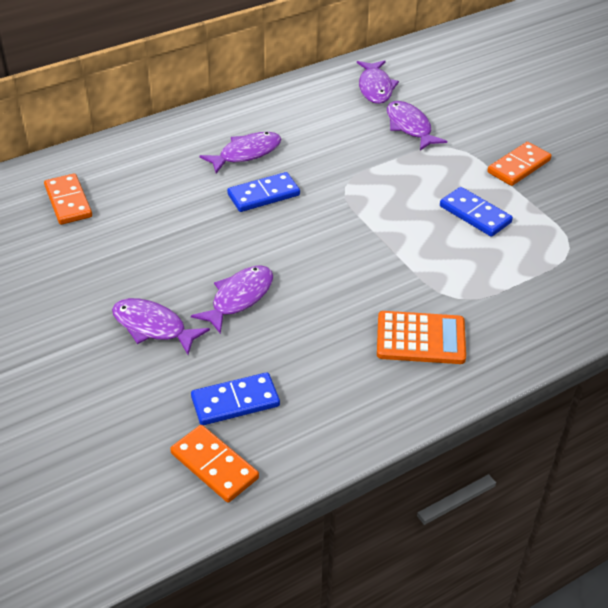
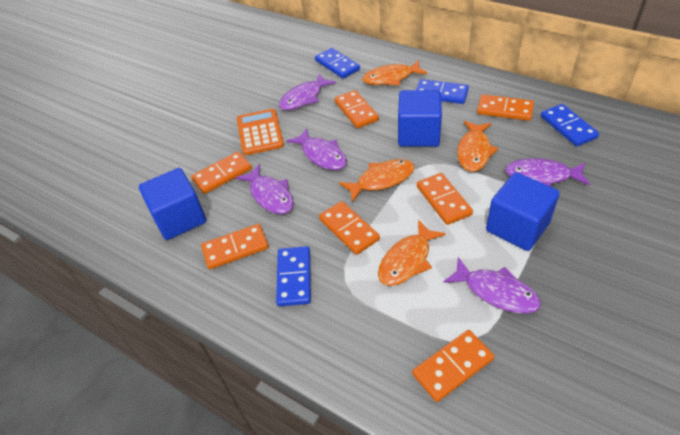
blue cube: none = 0 -> [139,168,206,240] [398,90,442,147] [486,172,560,251] = 3
blue domino: [191,372,280,425] [227,172,300,212] [440,187,513,237] = 3 -> [276,246,311,306] [315,48,360,79] [416,79,469,104] [541,104,599,146] = 4
orange domino: [44,173,92,225] [170,425,259,503] [487,142,552,186] = 3 -> [191,152,252,194] [201,224,269,269] [319,201,380,255] [335,90,379,128] [412,330,494,402] [417,173,473,225] [477,94,534,121] = 7
orange fish: none = 0 -> [339,159,415,202] [363,60,428,85] [378,220,446,286] [457,121,498,172] = 4

